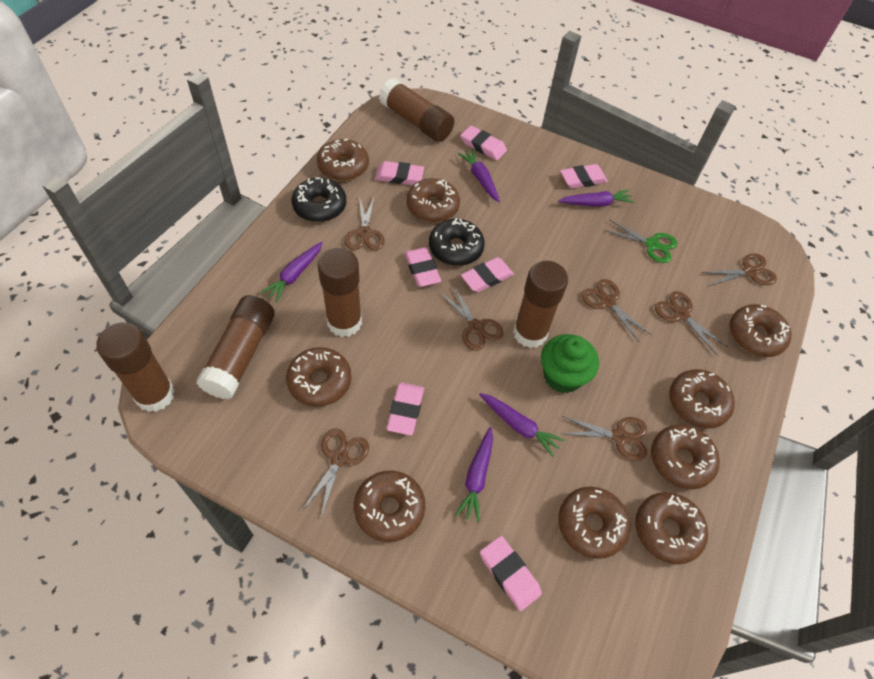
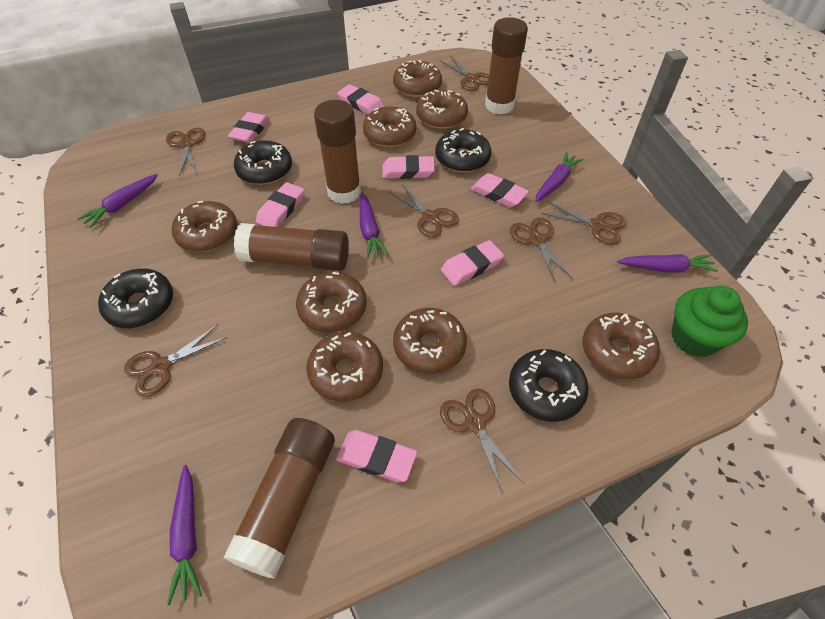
black donut: [292,177,346,222] [429,218,485,266] = 2 -> [98,268,173,328] [234,140,292,185] [435,128,491,172] [509,349,589,422] = 4
brown donut: [286,347,351,407] [317,138,369,181] [354,471,425,542] [406,178,460,222] [558,487,630,559] [635,492,708,564] [651,425,720,490] [669,369,735,429] [730,304,792,357] = 9 -> [172,201,237,252] [296,272,367,333] [306,332,383,401] [363,106,416,147] [393,60,442,97] [393,308,467,374] [416,90,468,129] [582,313,660,379] = 8
brown glue stick: [97,323,175,412] [196,295,275,399] [318,248,362,337] [379,78,454,142] [513,261,568,348] = 5 -> [224,418,335,579] [234,223,349,271] [314,100,361,204] [485,17,528,115] = 4
green scissors: [603,219,677,263] = 1 -> none = 0

